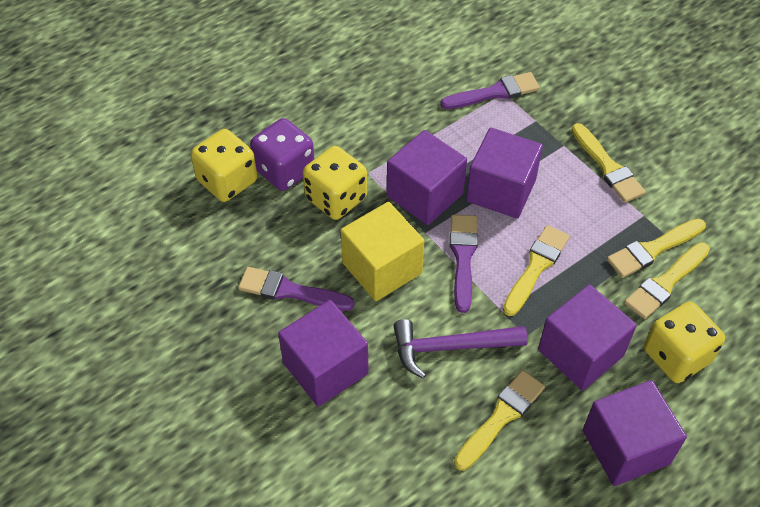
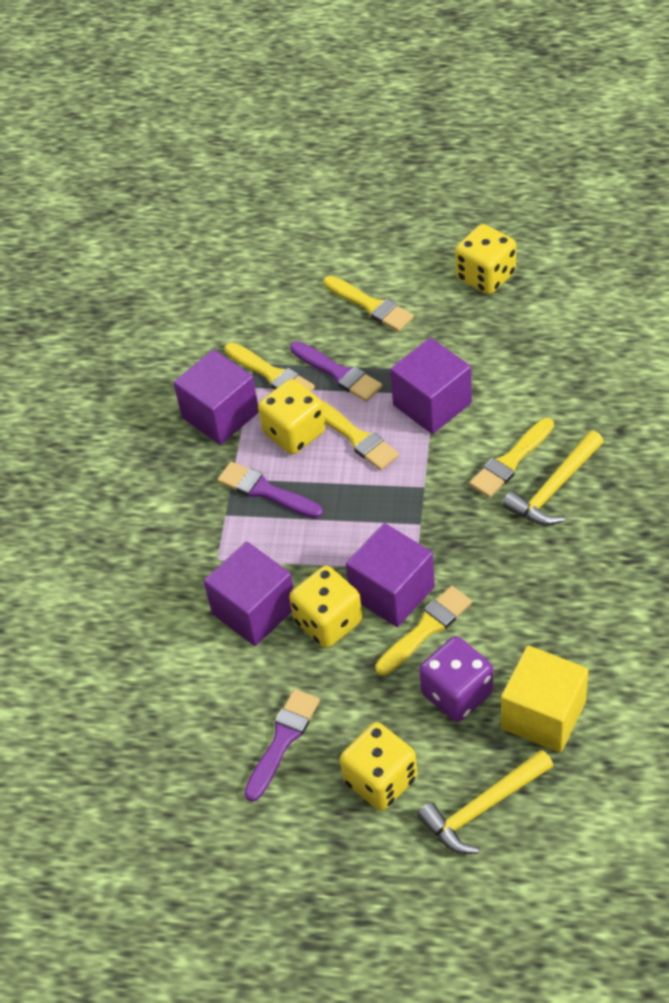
purple cube: [278,300,369,407] [387,130,467,225] [466,128,543,219] [538,284,637,390] [583,380,687,486] = 5 -> [174,350,259,445] [204,542,294,646] [346,523,435,627] [390,338,472,434] = 4
purple hammer: [394,319,528,379] = 1 -> none = 0
yellow dice: [191,129,257,202] [303,146,367,220] [644,301,725,383] = 3 -> [258,379,326,454] [289,566,363,648] [340,722,417,811] [455,224,516,294] = 4
yellow hammer: none = 0 -> [417,749,553,854] [503,430,604,526] = 2

